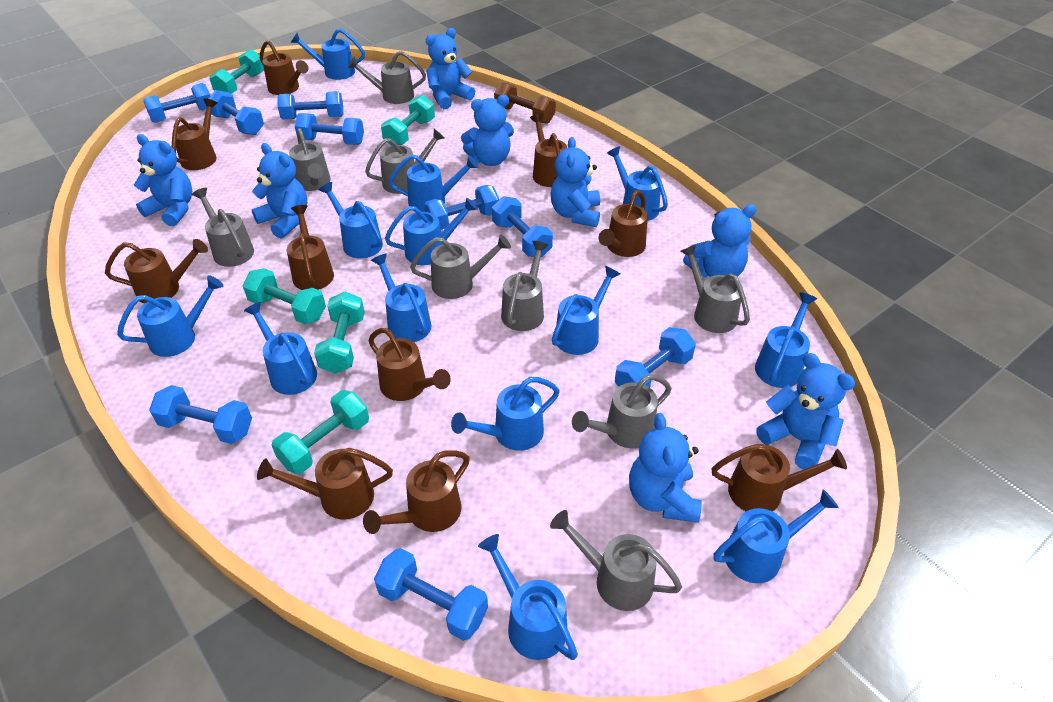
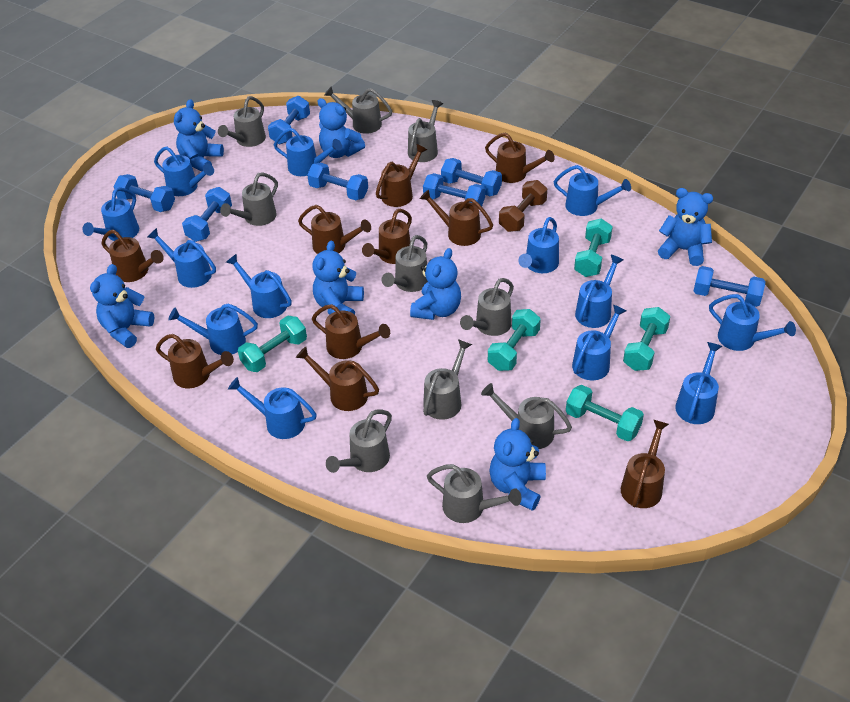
blue dumbbell: [143,83,210,123] [149,385,252,444] [209,90,264,135] [277,91,343,120] [295,113,364,145] [374,548,488,641] [424,185,499,230] [492,196,553,258] [615,327,696,387] = 9 -> [114,174,175,212] [182,187,232,242] [268,96,310,144] [307,163,368,200] [423,173,485,206] [441,158,502,196] [694,266,765,307] = 7
blue teddy bear: [134,134,192,226] [252,143,307,239] [425,28,475,109] [461,95,514,166] [550,137,600,227] [629,413,702,523] [683,204,757,278] [756,353,856,469] = 8 -> [90,264,154,348] [174,99,224,171] [312,241,364,315] [318,98,365,158] [410,248,461,320] [489,418,546,511] [658,188,713,266] = 7
grey watering can: [192,188,254,267] [289,128,331,191] [348,51,426,104] [365,129,445,194] [410,235,511,299] [501,241,549,331] [550,510,682,611] [572,375,672,448] [680,245,750,333] = 9 -> [218,96,266,147] [220,173,278,226] [324,86,392,134] [326,410,392,473] [381,235,428,292] [408,100,443,162] [423,339,472,420] [427,464,522,523] [460,278,514,336] [481,383,572,449] = 10

